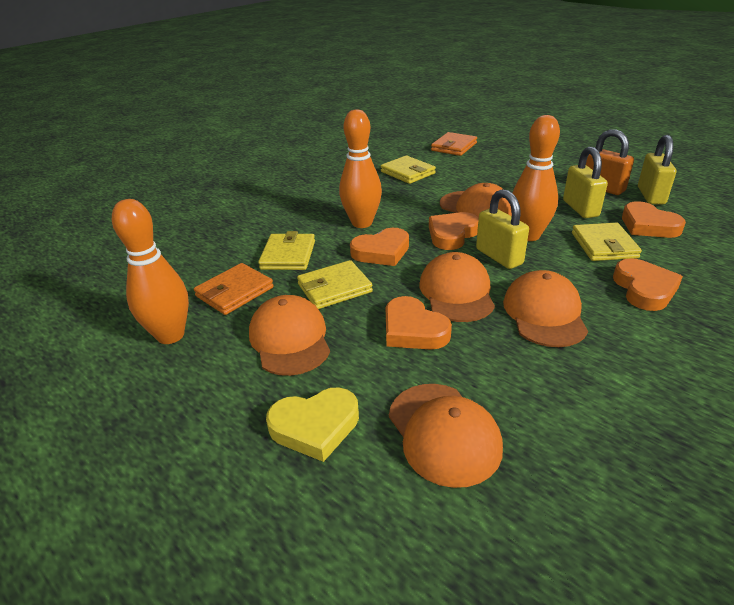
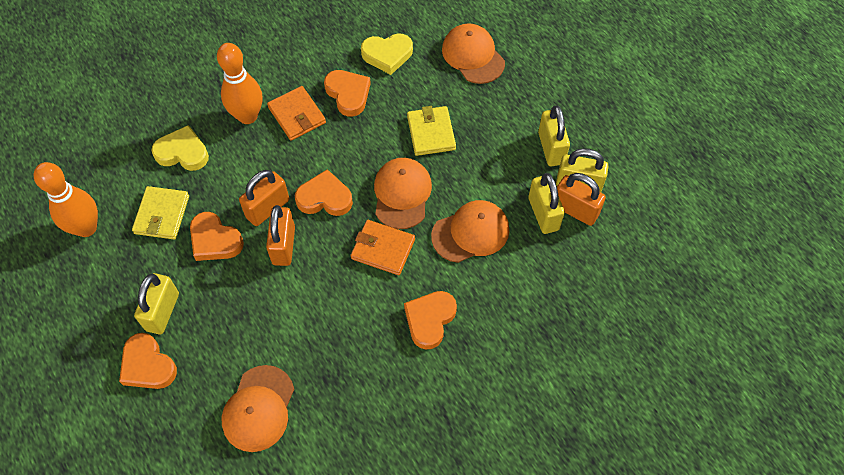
orange bowling pin: [112,199,189,344] [339,109,382,228] [511,115,560,241] = 3 -> [34,162,98,237] [217,43,262,124] = 2
orange cap: [249,295,330,376] [389,384,503,488] [420,252,495,322] [440,183,512,218] [503,270,588,347] = 5 -> [222,365,294,452] [374,158,432,229] [431,200,509,263] [442,23,505,84] = 4
orange padlock: [586,129,634,195] = 1 -> [239,170,289,226] [266,205,295,266] [557,173,606,226] = 3
yellow heart: [266,387,359,462] = 1 -> [151,125,209,171] [361,34,413,75] = 2
yellow padlock: [476,189,529,269] [563,146,608,218] [638,135,676,205] = 3 -> [134,273,179,334] [528,173,565,234] [538,105,570,166] [556,148,609,192] = 4
yellow wallet: [258,231,315,270] [297,260,373,309] [381,156,436,184] [572,223,642,261] = 4 -> [132,186,189,239] [407,106,456,156] = 2

